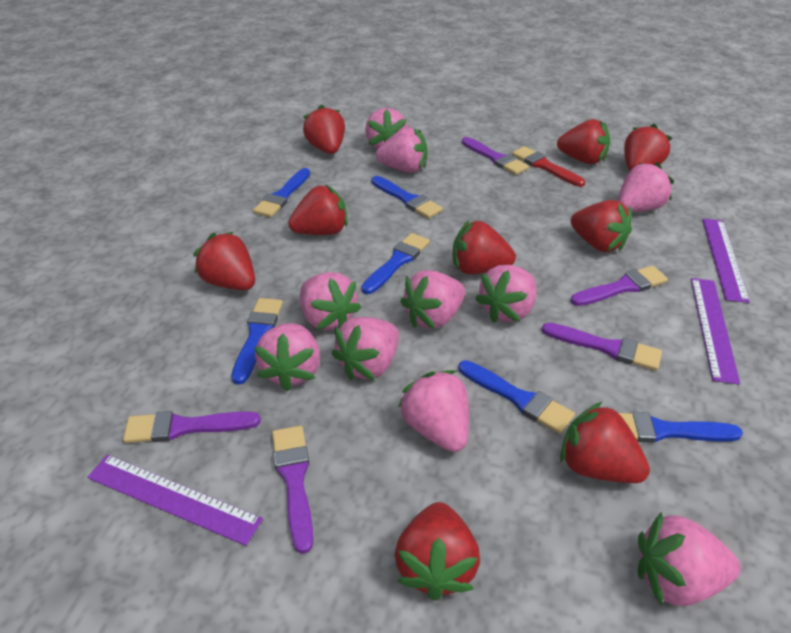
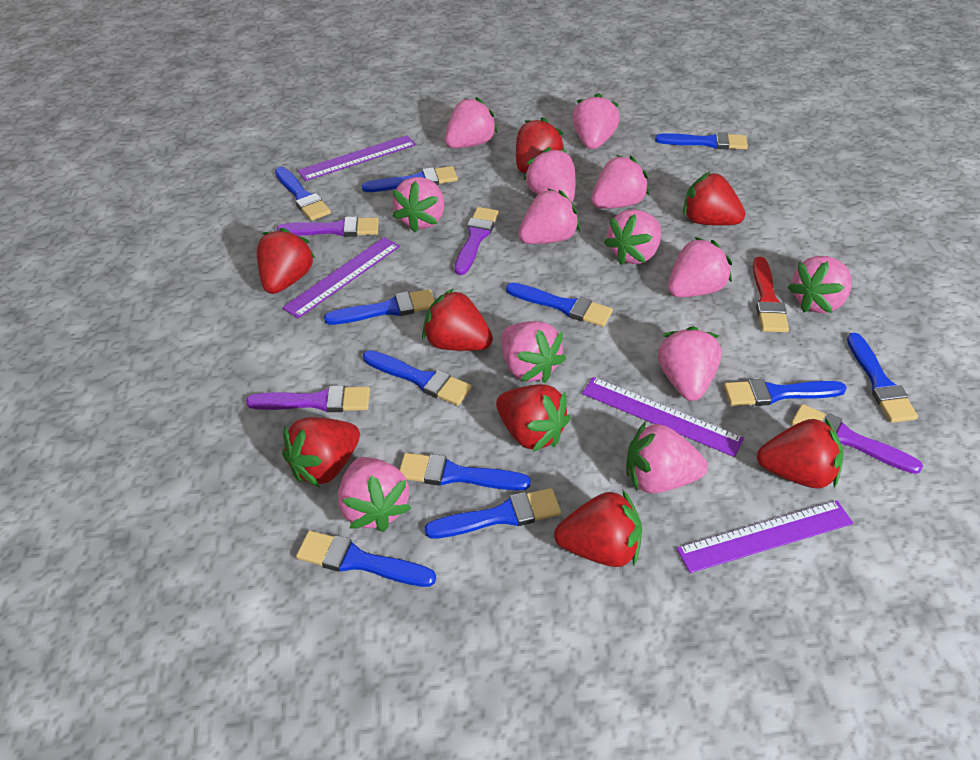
blue brush: [232,298,283,384] [253,168,310,217] [361,233,430,294] [371,176,443,219] [458,360,575,434] [619,412,743,443] = 6 -> [275,167,331,221] [296,531,436,587] [324,289,435,325] [362,166,458,192] [363,350,472,406] [399,453,531,491] [424,488,561,538] [506,283,613,327] [655,132,748,150] [724,379,847,406] [847,333,918,423] = 11
pink strawberry: [254,323,320,391] [300,272,361,330] [331,317,399,380] [365,108,407,149] [376,127,427,173] [398,370,469,452] [400,270,465,329] [475,265,537,323] [618,162,674,212] [638,512,741,606] = 10 -> [338,457,411,532] [393,177,444,233] [445,97,498,148] [501,321,566,383] [518,188,580,244] [524,147,575,203] [572,93,620,149] [591,155,649,209] [604,209,661,265] [626,421,708,494] [658,326,722,401] [668,237,732,297] [787,256,852,313] = 13
purple brush: [123,411,261,443] [272,426,313,554] [462,137,529,175] [542,323,662,371] [571,266,668,306] = 5 -> [246,385,370,412] [276,216,379,237] [454,207,499,275] [791,404,923,474] = 4
purple ruler: [87,455,263,546] [691,278,740,385] [702,219,750,303] = 3 -> [282,237,400,318] [297,135,416,181] [582,377,744,457] [676,501,853,573] = 4
red strawberry: [193,232,255,290] [288,185,348,235] [303,105,345,154] [395,502,480,601] [452,220,516,275] [557,119,610,164] [560,402,650,483] [570,200,632,252] [624,124,672,171] = 9 -> [257,228,315,294] [282,417,360,487] [422,288,493,351] [496,384,570,452] [516,117,564,173] [554,489,642,567] [683,172,745,225] [757,418,844,488] = 8

